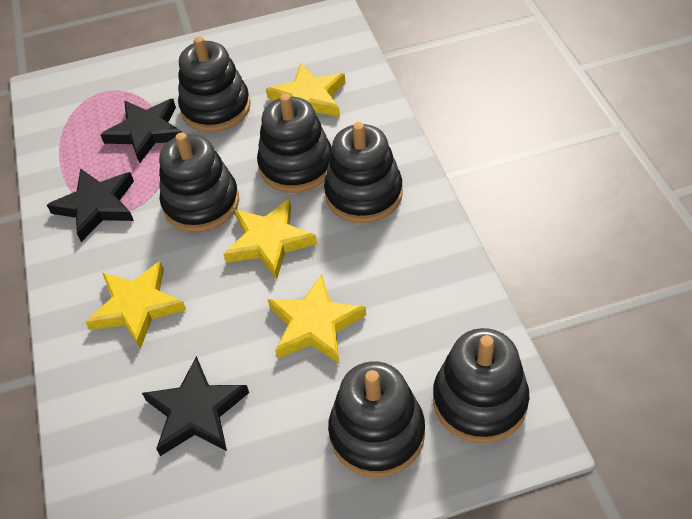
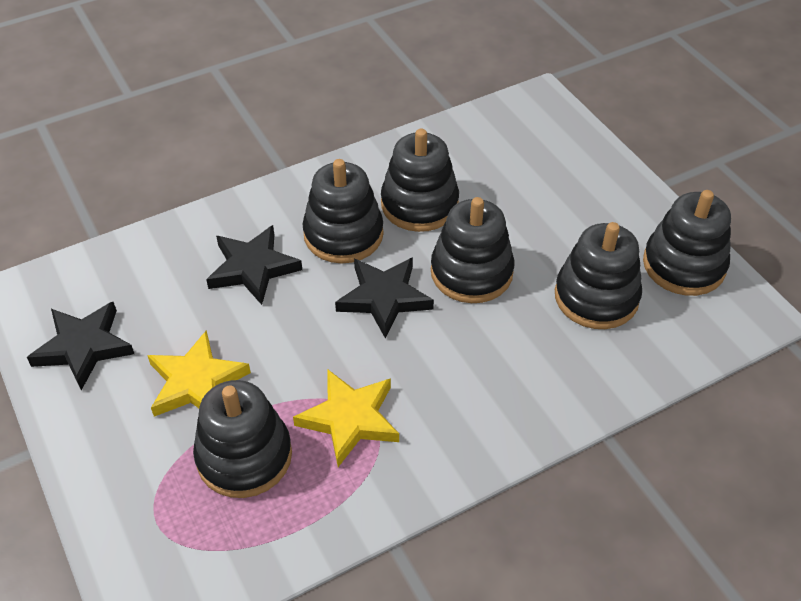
yellow star: [85,261,186,349] [224,199,317,279] [266,63,346,117] [268,274,366,364] = 4 -> [147,330,251,417] [293,369,399,467] = 2

